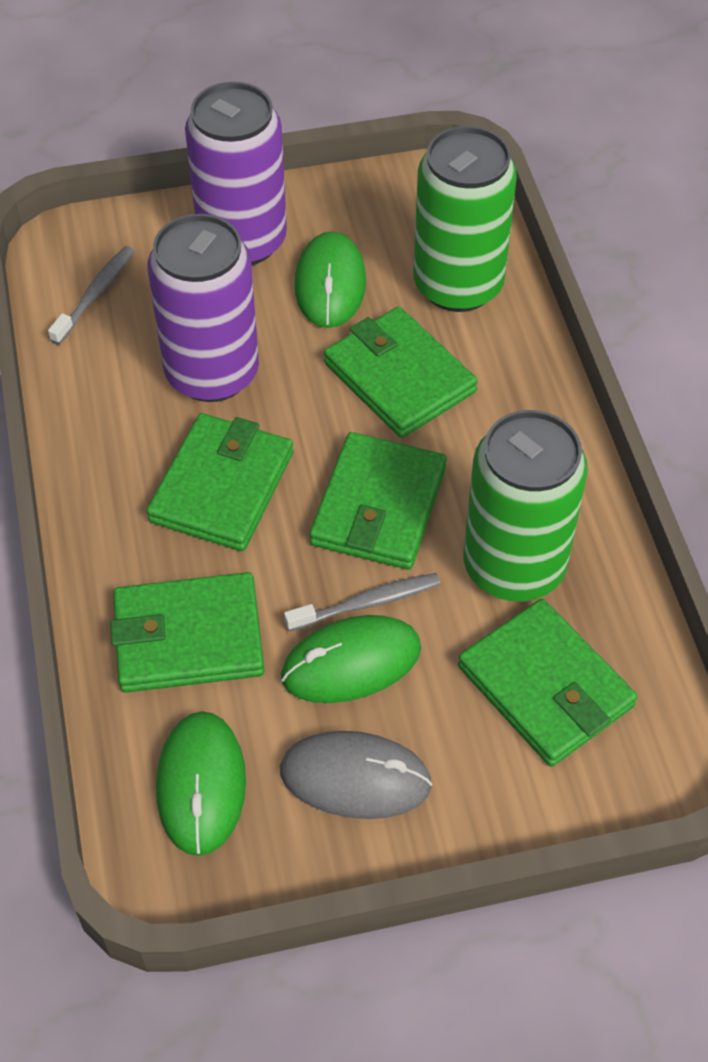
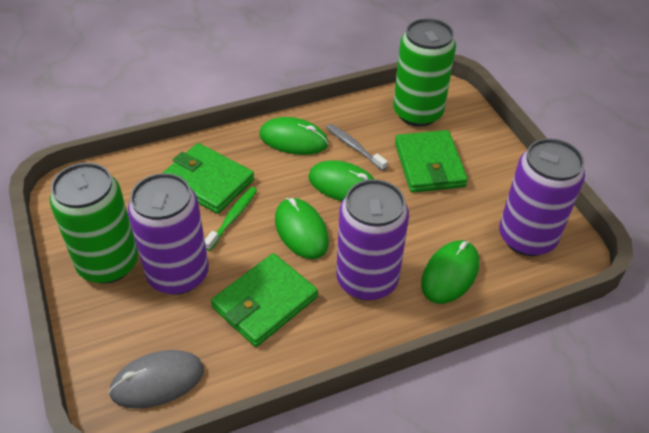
green mouse: [156,711,246,856] [281,615,421,703] [294,231,366,328] = 3 -> [259,117,328,155] [275,198,329,259] [308,161,374,201] [421,240,479,304] = 4
green toothbrush: none = 0 -> [205,187,257,251] = 1
green wallet: [110,572,265,693] [147,413,293,551] [310,432,447,570] [324,307,478,438] [458,599,637,767] = 5 -> [163,143,254,214] [211,253,318,347] [395,130,468,193] = 3
grey toothbrush: [48,246,134,345] [284,573,441,631] = 2 -> [326,124,388,171] = 1
purple can: [148,214,259,402] [185,82,287,265] = 2 -> [128,173,209,295] [336,179,409,300] [499,138,585,256] = 3

